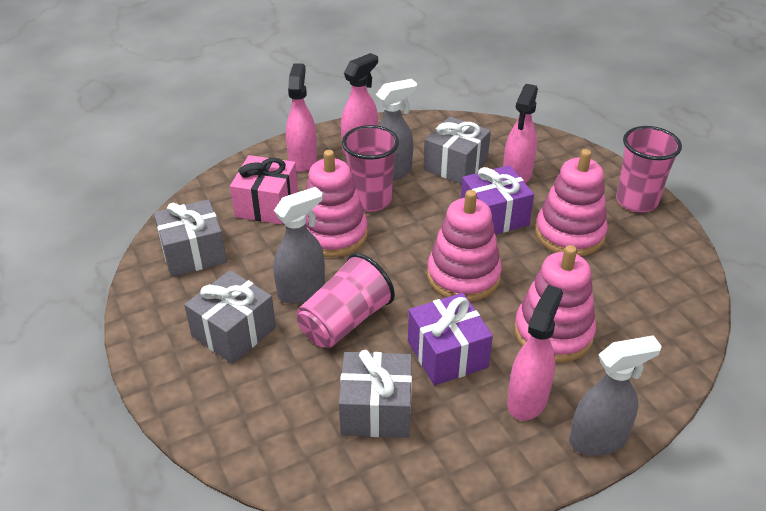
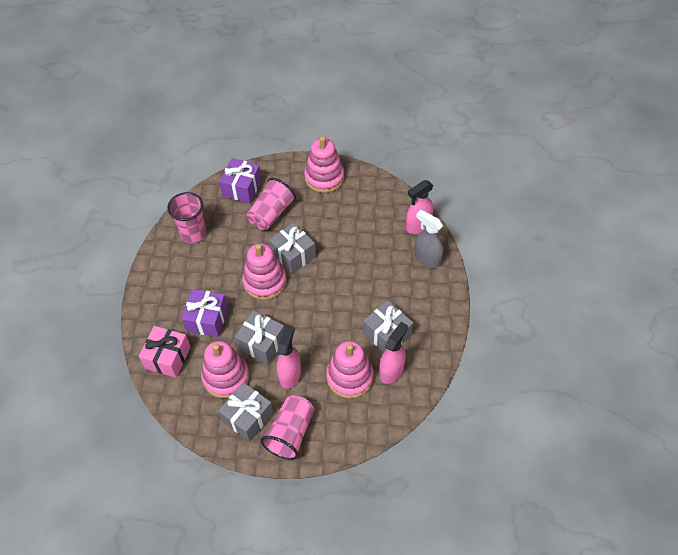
grey spray bottle: [274,187,325,304] [376,79,417,181] [569,335,662,456] = 3 -> [414,210,444,268] = 1
pink spray bottle: [286,63,317,172] [341,53,378,155] [503,84,538,183] [507,285,563,421] = 4 -> [277,325,301,389] [379,322,408,384] [406,180,434,234] = 3

